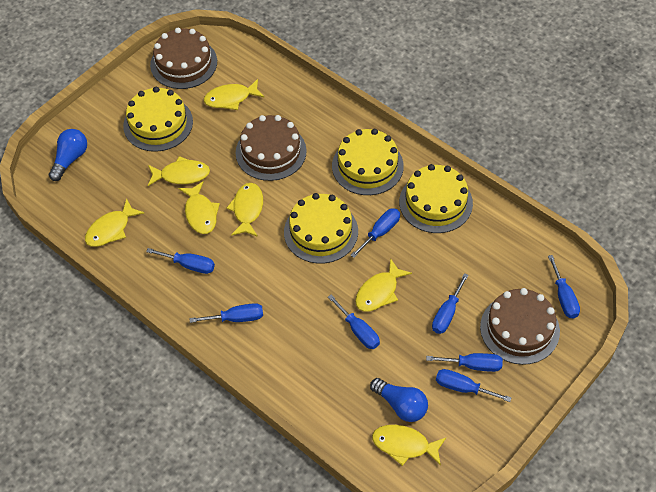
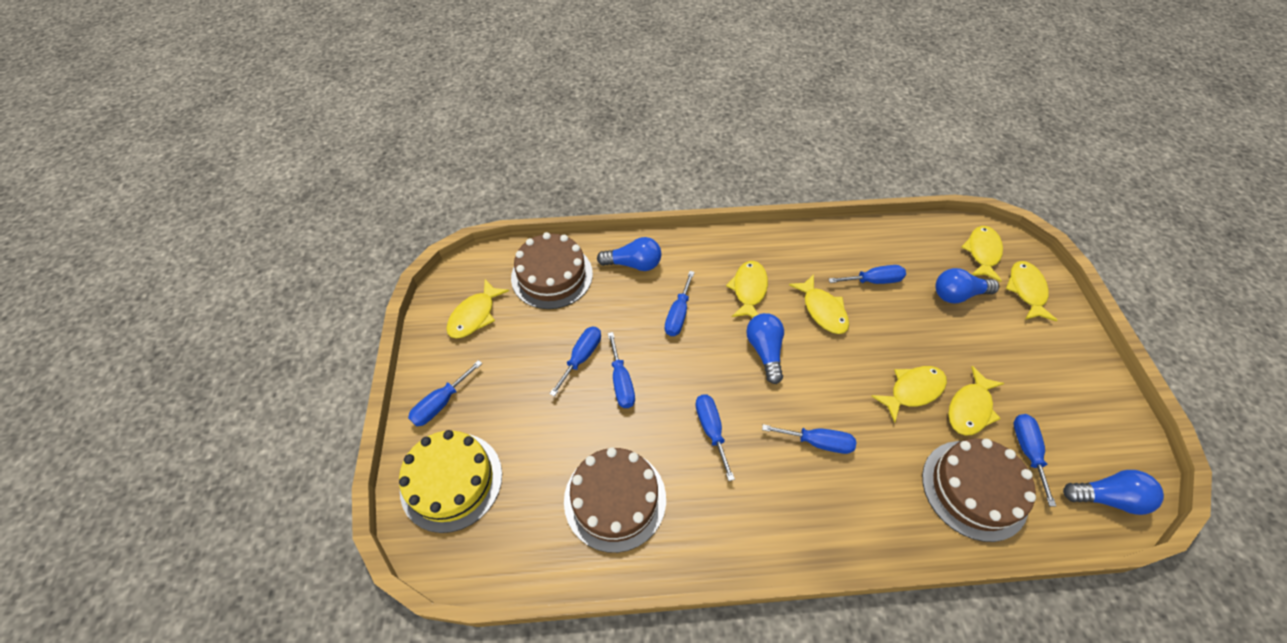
blue light bulb: [49,129,87,181] [370,378,428,422] = 2 -> [597,237,661,271] [746,313,784,384] [935,268,999,303] [1063,470,1164,515] = 4
yellow cake: [123,87,193,152] [284,193,358,264] [332,129,404,195] [399,164,473,233] = 4 -> [399,430,502,533] = 1

